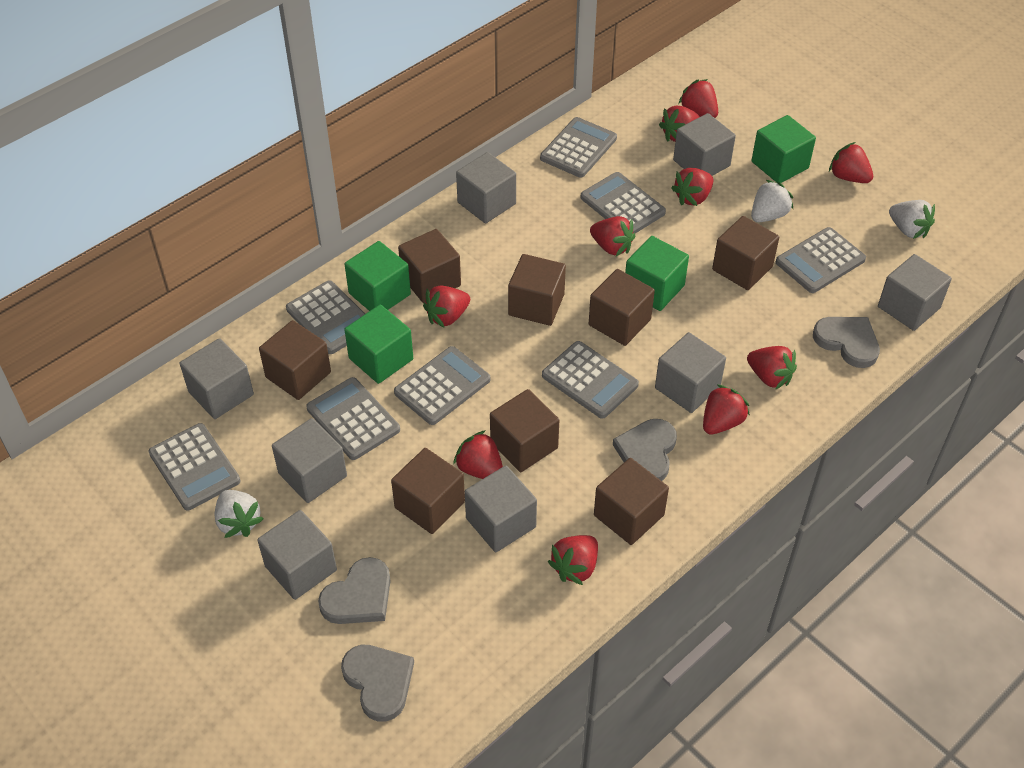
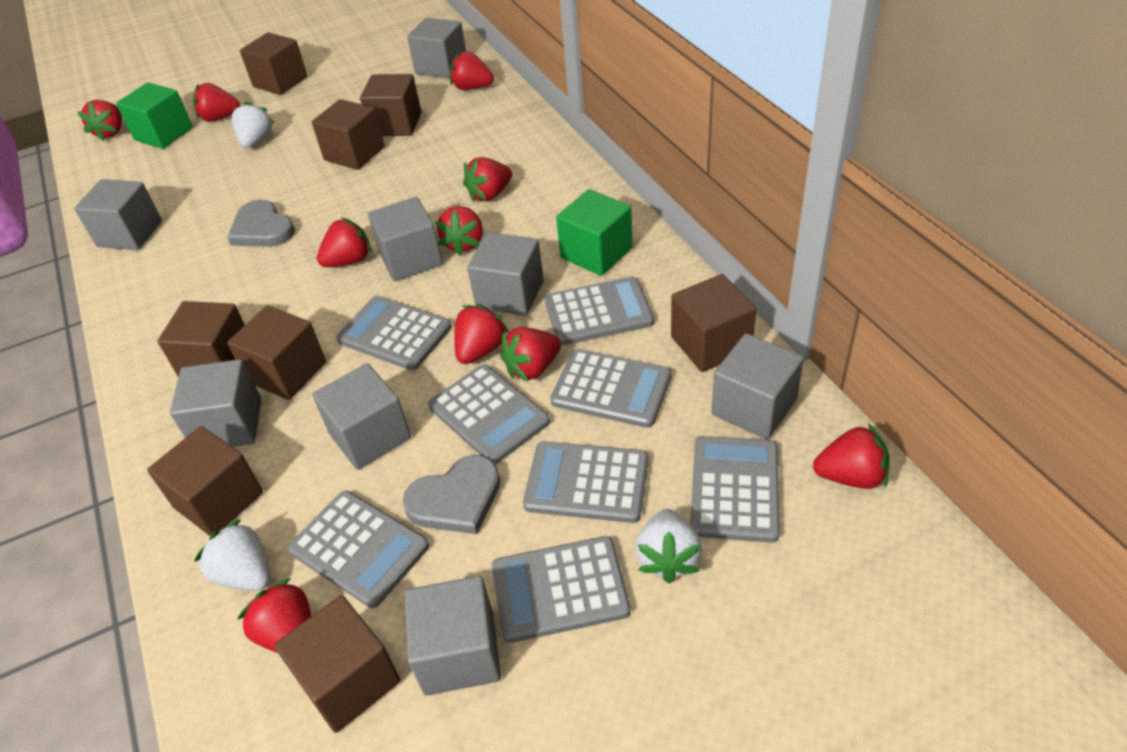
green cube: [344,305,413,384] [345,241,411,311] [625,236,689,311] [751,115,816,183] = 4 -> [116,83,193,149] [556,189,632,276] = 2
grey heart: [318,557,391,624] [341,645,414,722] [613,419,677,481] [813,317,880,368] = 4 -> [227,200,295,247] [403,455,500,534] = 2

